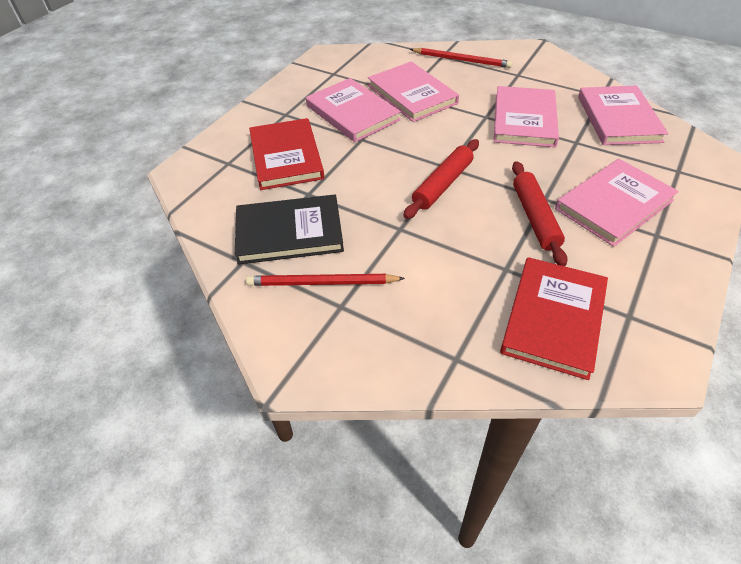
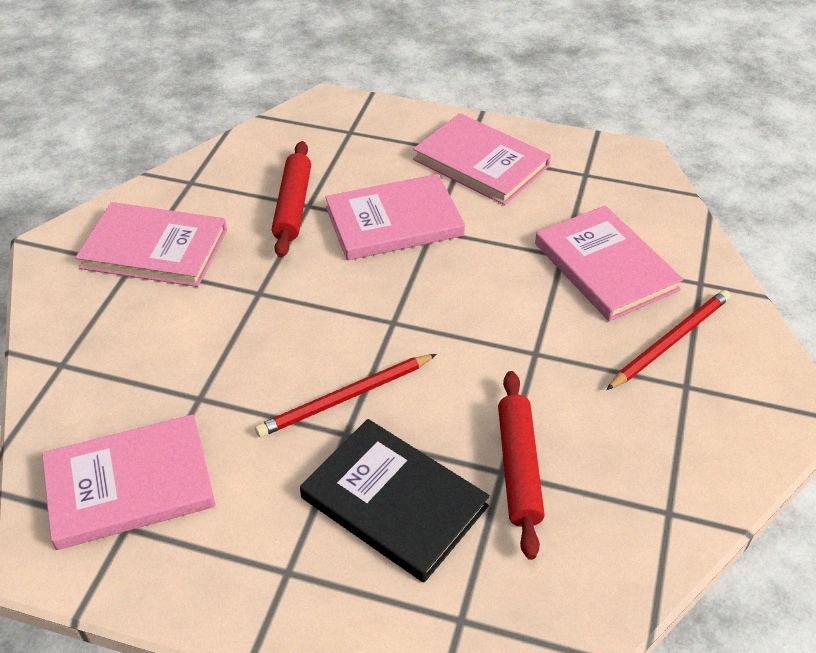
red book: [249,118,324,190] [500,257,608,380] = 2 -> none = 0

